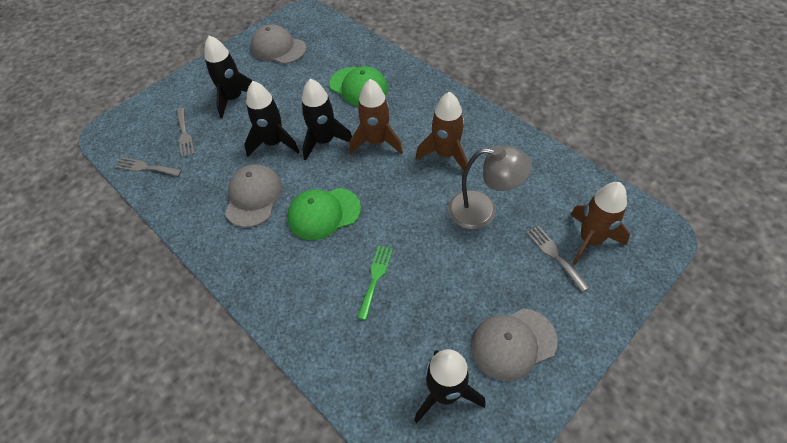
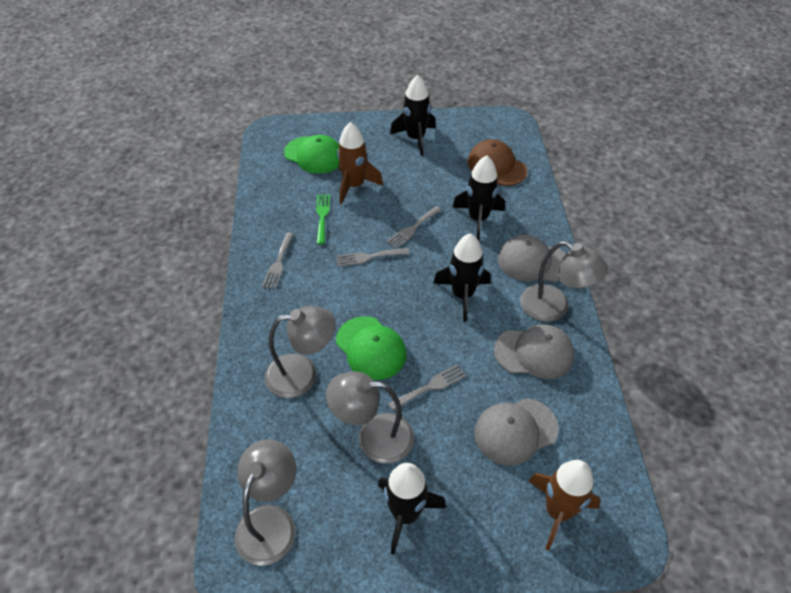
brown cap: none = 0 -> [468,139,527,186] = 1
brown rocket: [349,79,403,154] [415,92,467,171] [570,182,630,265] = 3 -> [337,122,383,204] [529,460,601,551] = 2
grey fork: [115,157,182,176] [177,108,195,157] [526,225,590,292] = 3 -> [262,232,294,289] [336,248,409,267] [386,206,441,249] [388,364,466,411] = 4
grey lamp: [448,145,532,229] = 1 -> [235,439,296,566] [265,306,336,398] [326,371,414,463] [520,241,608,322] = 4

